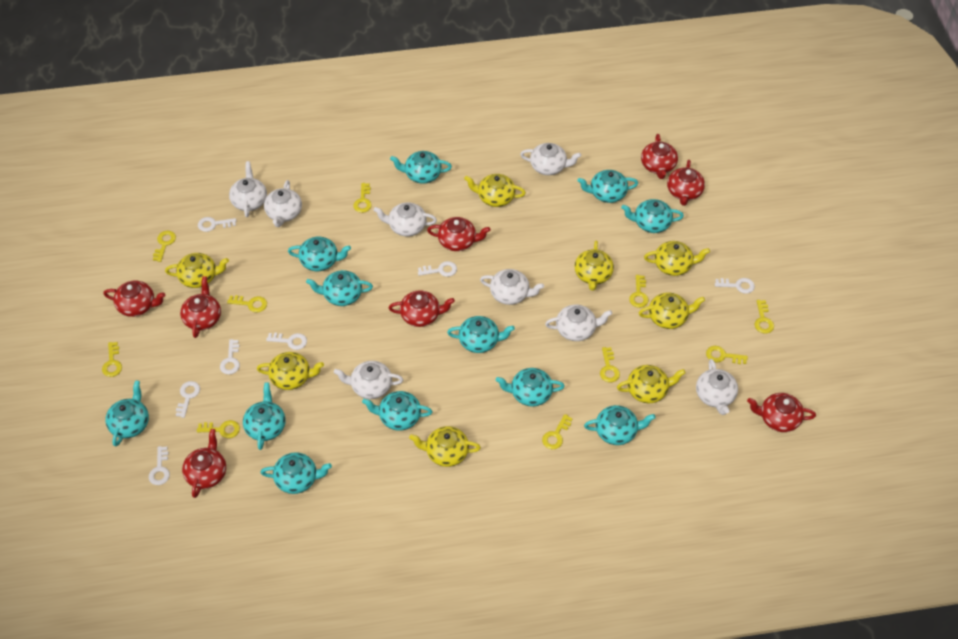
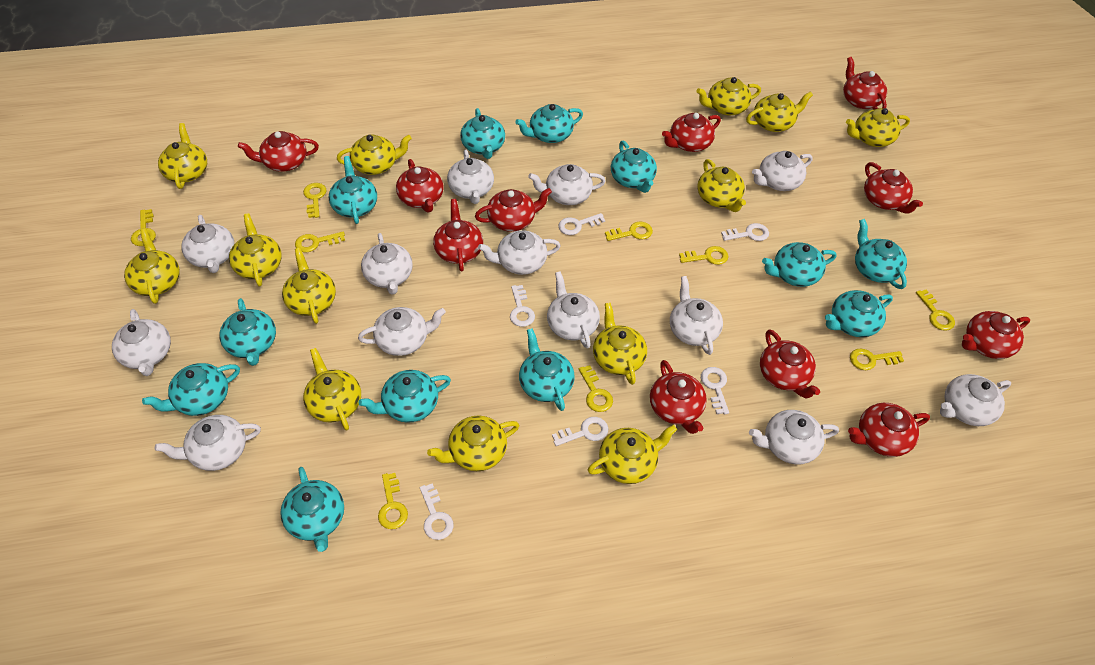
red teapot: [103,281,165,317] [180,276,221,338] [182,429,226,498] [389,290,455,327] [427,217,491,251] [641,134,678,179] [667,160,705,206] [747,393,816,432] = 8 -> [238,131,319,172] [396,159,444,213] [433,199,483,271] [475,188,552,232] [650,360,707,434] [662,113,721,152] [760,329,820,399] [843,57,887,109] [848,403,930,457] [864,162,923,214] [962,311,1030,359] = 11
white key: [149,446,170,485] [176,381,200,418] [198,217,236,232] [220,339,240,375] [266,332,307,350] [418,261,457,277] [715,278,755,294] = 7 -> [420,483,453,540] [510,285,535,327] [552,417,608,446] [558,213,605,235] [701,367,729,414] [721,223,769,241] = 6
white teapot: [229,161,267,217] [264,180,302,227] [334,361,403,399] [373,202,437,236] [480,269,544,305] [520,143,581,175] [545,305,612,341] [696,359,738,415] = 8 -> [112,309,171,376] [155,415,261,471] [181,215,234,273] [358,307,446,356] [361,233,413,295] [447,150,494,204] [478,230,560,275] [528,164,606,205] [547,271,600,349] [670,276,723,355] [749,410,839,464] [752,151,813,191] [940,374,1011,426] = 13
yellow key: [102,342,122,377] [153,231,176,262] [197,420,240,438] [227,295,267,312] [353,183,372,213] [542,414,573,449] [600,347,620,382] [629,275,649,308] [706,346,748,364] [754,300,774,334] = 10 -> [131,209,156,246] [295,231,345,252] [303,183,326,218] [378,473,408,529] [579,365,613,412] [605,222,653,241] [679,246,729,265] [850,348,904,370] [916,290,955,331] = 9
yellow teapot: [165,253,229,288] [257,352,324,390] [409,426,481,467] [464,174,526,207] [575,240,614,291] [617,365,686,403] [639,293,705,329] [644,241,710,276] = 8 -> [124,229,180,304] [158,123,207,189] [229,213,282,287] [282,248,336,324] [303,348,361,430] [337,134,412,175] [427,415,519,471] [588,425,677,484] [593,303,647,385] [696,77,761,115] [697,159,746,212] [746,92,813,132] [846,108,910,147] = 13

